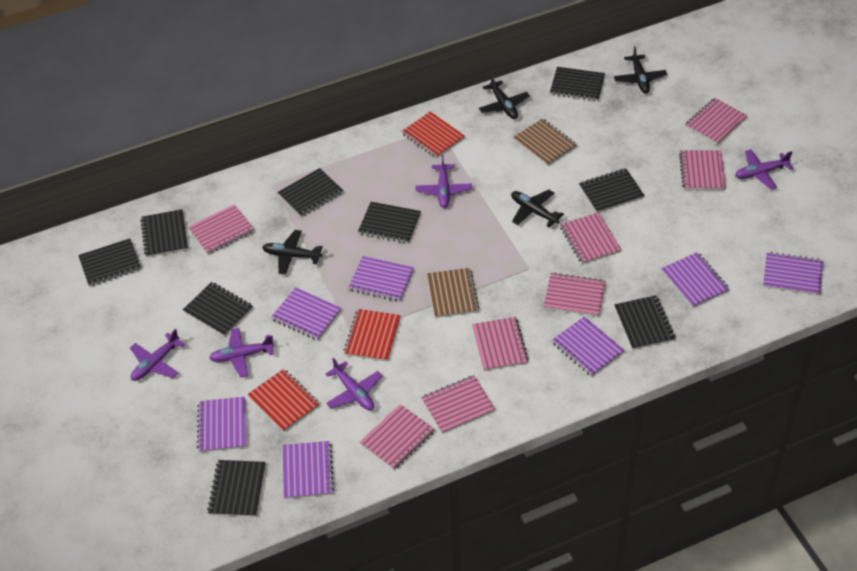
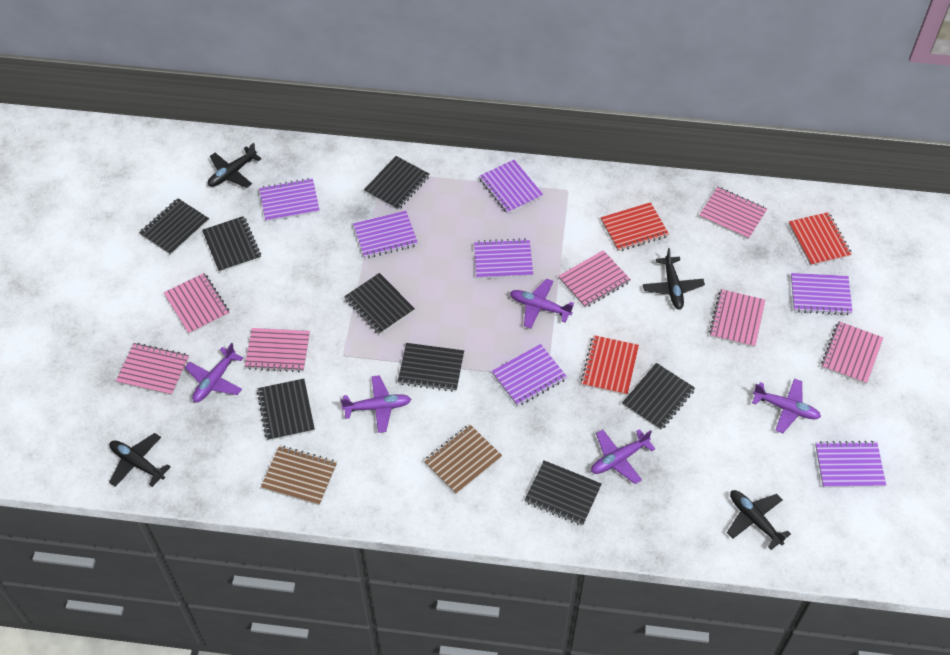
black notebook: [78,239,141,287] [141,209,188,257] [183,282,253,336] [207,460,265,517] [277,168,343,217] [358,202,421,243] [550,67,605,101] [579,168,645,213] [614,295,676,350] = 9 -> [139,198,209,255] [202,216,261,273] [257,379,315,441] [344,273,415,335] [364,156,430,210] [398,343,464,392] [524,460,602,526] [622,363,695,430] = 8
pink notebook: [188,204,254,254] [360,404,435,470] [421,375,495,433] [472,317,529,371] [544,272,606,317] [560,212,621,264] [679,150,726,190] [685,98,748,145] = 8 -> [116,343,189,396] [164,273,230,334] [245,328,310,372] [559,250,631,308] [699,187,767,239] [709,289,765,347] [821,321,883,384] = 7

